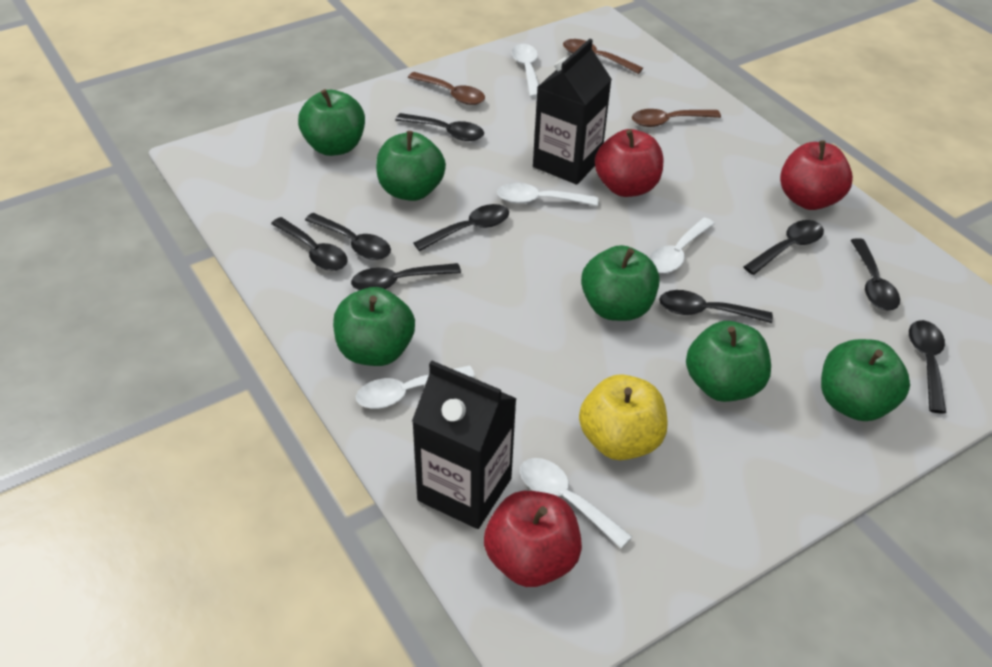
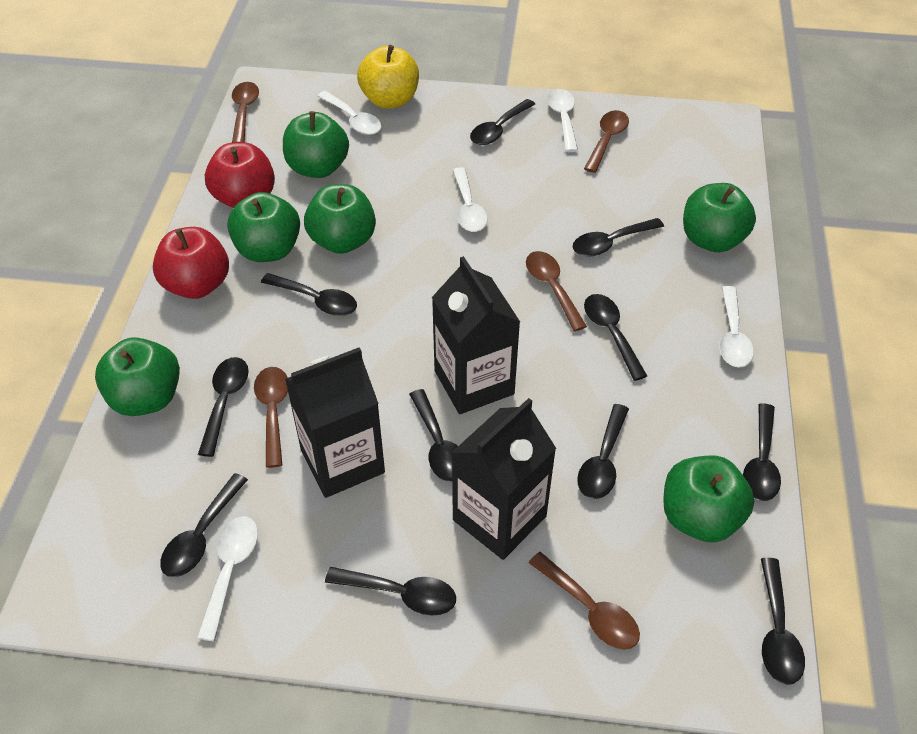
black carton: [412,361,517,529] [533,39,612,185] = 2 -> [285,347,385,498] [432,256,520,414] [451,398,556,560] = 3
black spoon: [271,217,348,271] [305,213,391,260] [351,263,461,290] [395,113,484,141] [413,204,509,251] [659,290,773,323] [743,220,824,275] [851,238,900,310] [909,320,946,413] = 9 -> [160,473,248,577] [198,357,249,457] [261,273,357,316] [325,567,456,616] [409,389,458,482] [470,99,535,145] [573,218,664,257] [577,404,629,499] [584,294,647,381] [743,403,781,501] [761,558,805,685] = 11
brown spoon: [408,72,485,105] [563,39,643,74] [632,109,721,127] = 3 -> [232,82,259,143] [254,367,288,468] [526,251,587,331] [529,552,640,650] [584,110,629,173] = 5
red apple: [484,491,582,587] [595,129,663,197] [780,140,853,210] = 3 -> [153,227,229,299] [205,142,275,208] = 2

